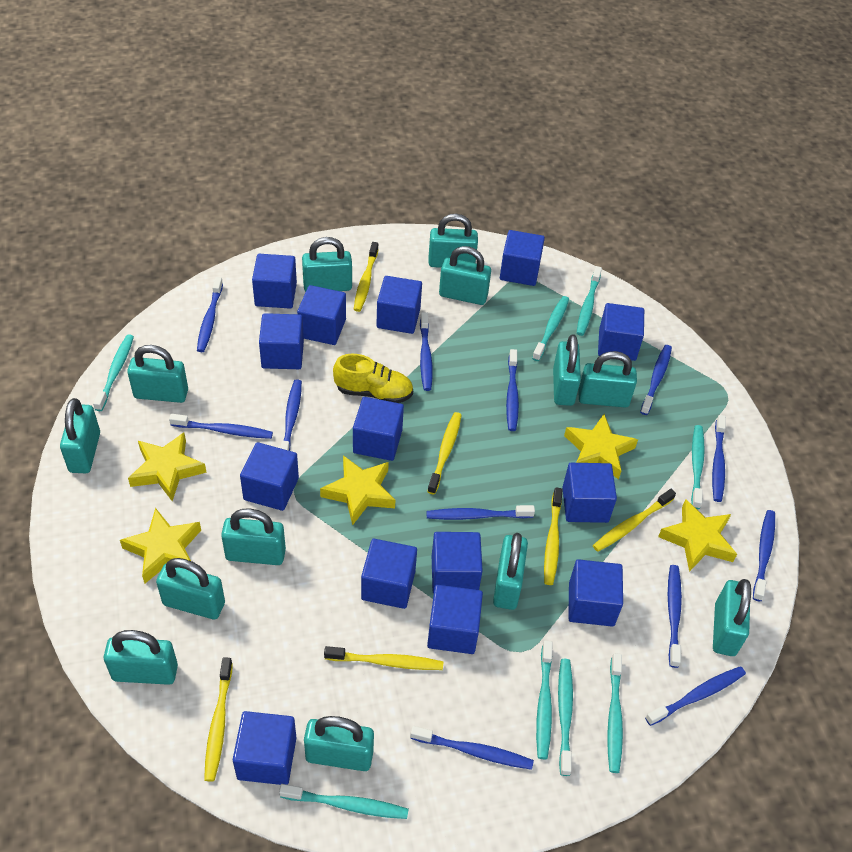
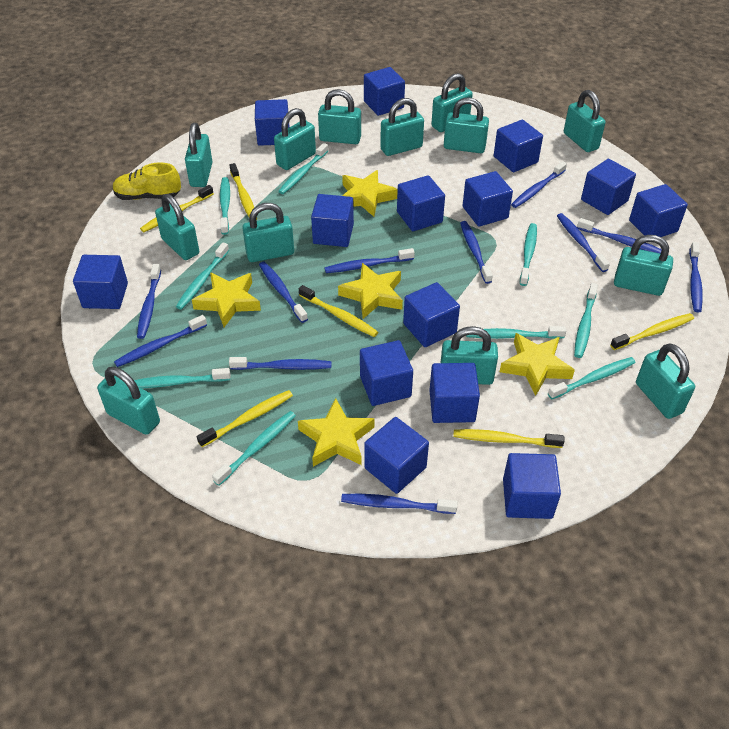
blue toothbrush: [169,414,273,439] [197,277,223,352] [280,379,302,451] [410,726,534,770] [420,312,433,391] [426,505,535,520] [506,349,519,431] [640,345,672,415] [645,666,746,726] [668,565,682,668] [712,415,726,502] [753,510,775,601] = 12 -> [114,315,207,367] [137,264,161,339] [229,357,331,370] [259,262,308,323] [325,248,415,273] [341,494,458,514] [460,221,493,284] [511,161,567,208] [557,213,610,272] [577,218,662,254] [689,242,703,312] = 11
turquoise toothbrush: [93,334,134,411] [279,784,409,819] [532,296,569,361] [536,640,553,759] [558,659,573,776] [577,266,602,336] [607,653,623,773] [691,425,705,509] = 8 -> [134,368,230,389] [176,242,229,310] [212,411,296,486] [220,177,230,235] [278,143,328,194] [466,326,566,339] [520,223,537,286] [548,357,636,399] [574,283,598,358] = 9

